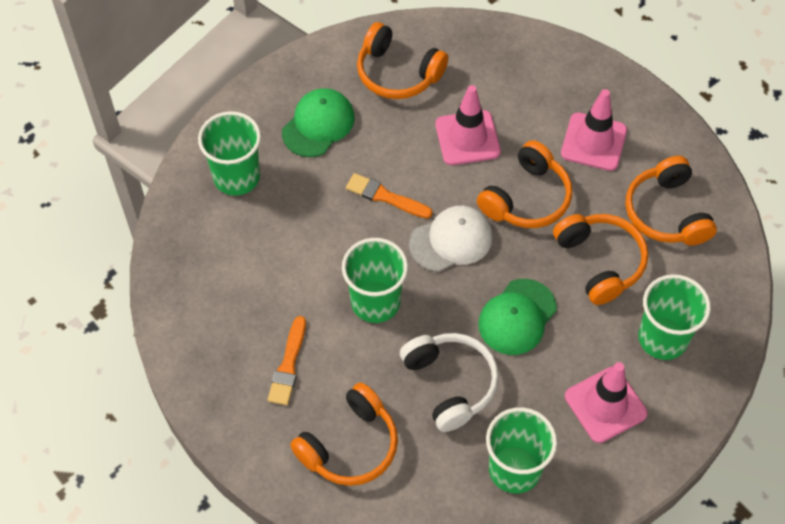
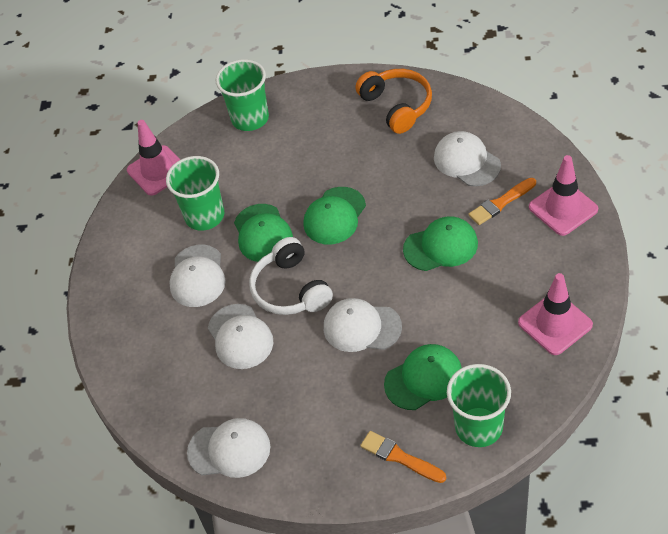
green cap: [282,88,355,157] [478,279,557,355] = 2 -> [234,204,293,262] [303,187,366,244] [384,344,462,410] [403,217,478,271] = 4
green cup: [198,111,261,196] [342,238,408,323] [486,407,557,493] [638,274,711,360] = 4 -> [166,156,224,231] [216,59,269,131] [447,364,511,447] = 3
orange headphones: [290,382,398,486] [357,22,448,99] [477,140,572,228] [553,214,648,305] [625,156,717,246] = 5 -> [355,69,432,134] = 1
white cap: [409,206,493,272] = 1 -> [169,245,226,307] [187,418,271,478] [208,304,273,369] [324,298,402,352] [434,131,501,186] = 5

